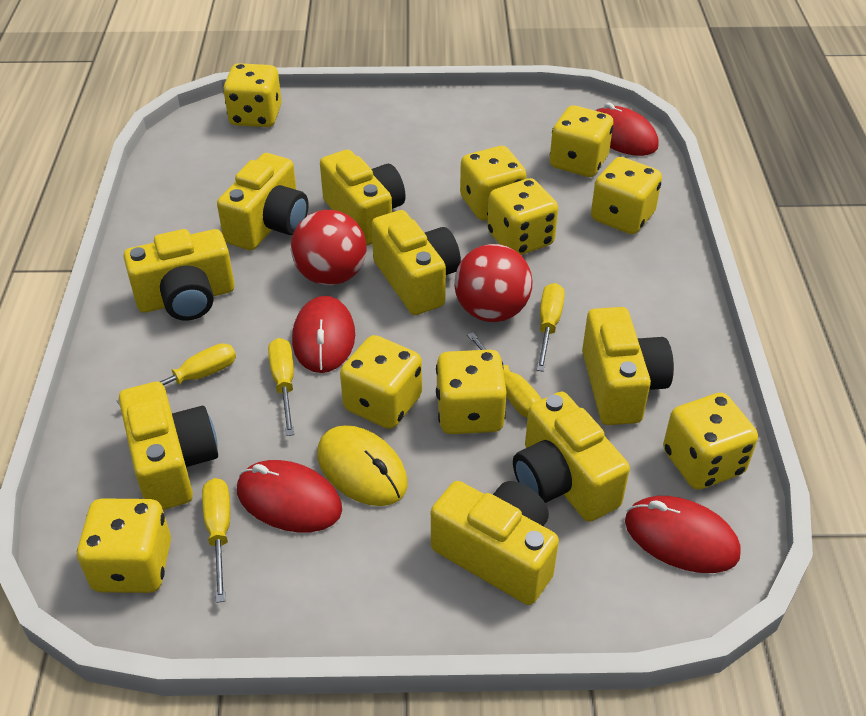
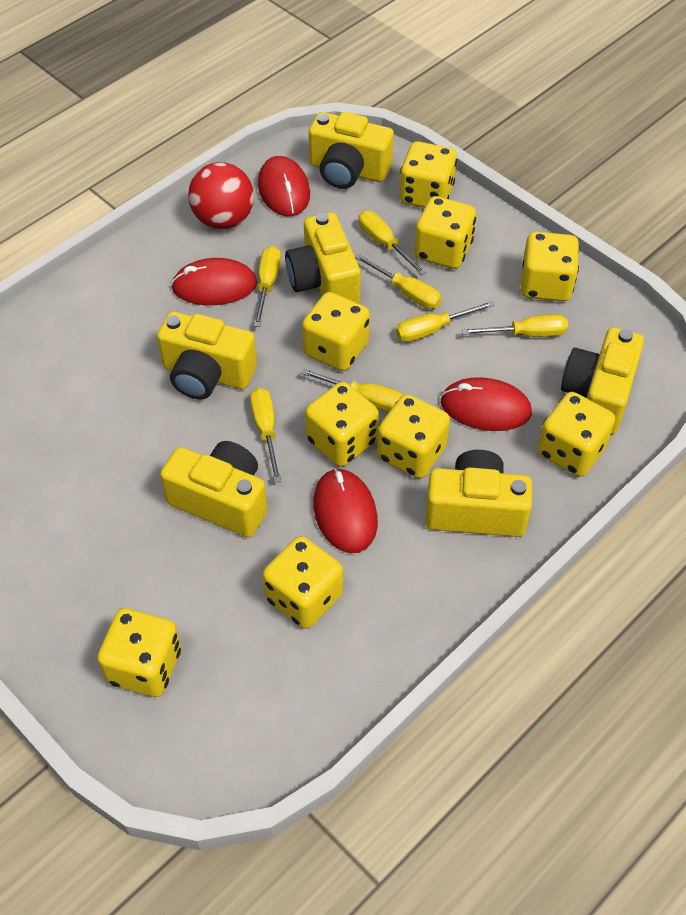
red ball: [291,210,366,285] [454,244,533,322] = 2 -> [188,162,254,229] = 1
yellow camera: [119,382,218,510] [123,229,235,321] [217,153,309,250] [320,150,406,246] [371,210,461,315] [431,481,559,605] [513,392,630,522] [582,307,674,425] = 8 -> [157,311,257,399] [160,441,267,537] [285,212,361,304] [309,112,394,189] [425,450,532,537] [561,327,644,434] = 6
yellow mouse: [317,425,408,506] = 1 -> none = 0
yellow screwdriver: [117,343,236,406] [202,478,230,603] [268,338,294,436] [467,332,542,418] [537,283,565,372] = 5 -> [250,388,281,482] [254,246,281,327] [301,369,403,412] [355,254,441,309] [359,211,426,275] [396,301,495,342] [462,314,568,337] = 7

